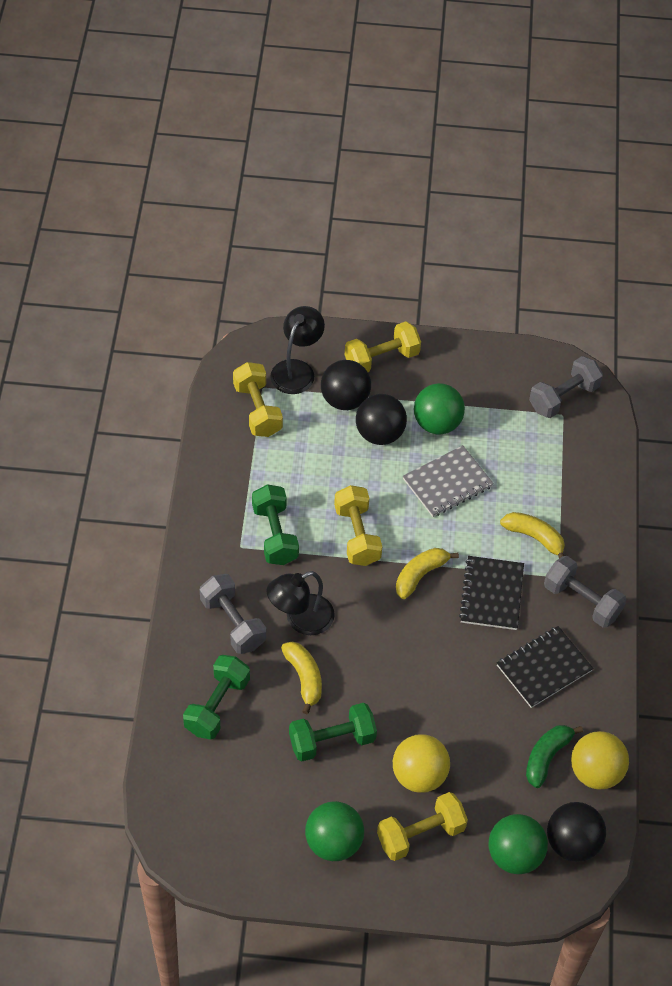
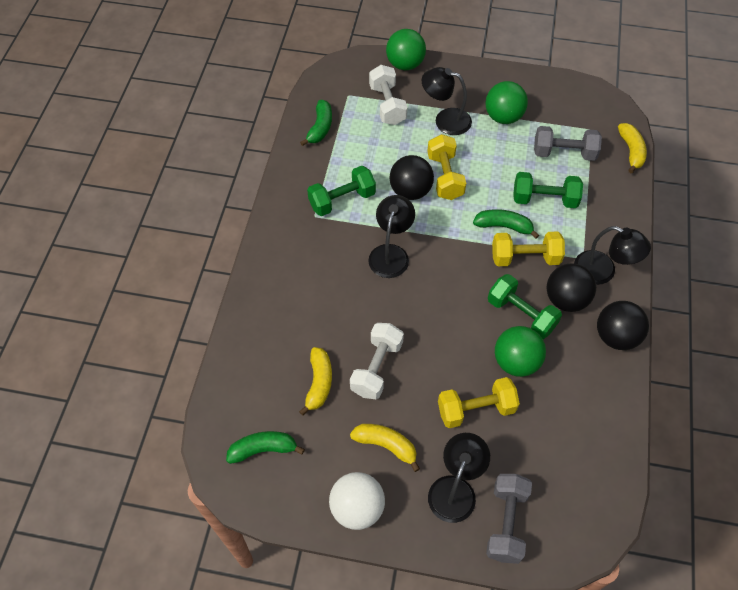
black lamp: [267,571,335,635] [270,306,325,394] = 2 -> [368,195,415,278] [422,67,472,135] [428,433,490,523] [574,226,651,285] = 4
black notebook: [459,556,524,630] [497,626,594,708] = 2 -> none = 0
green banana: [526,725,583,788] = 1 -> [226,431,305,464] [300,100,332,146] [473,209,539,239] = 3
grey dumbbell: [200,574,266,654] [529,356,603,418] [544,556,626,628] = 3 -> [486,474,532,564] [534,126,602,161] = 2
grey notebook: [403,445,494,517] = 1 -> none = 0
white ball: none = 0 -> [329,472,385,530] = 1
white dumbbell: none = 0 -> [350,323,404,399] [369,65,408,125] = 2
yellow ball: [393,734,450,793] [571,731,629,789] = 2 -> none = 0
yellow dumbbell: [233,362,283,437] [334,485,382,566] [345,321,421,372] [377,792,468,861] = 4 -> [427,134,466,200] [438,377,520,428] [492,232,565,266] = 3

